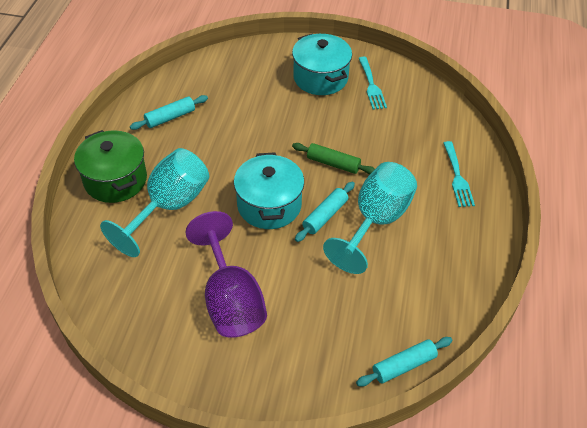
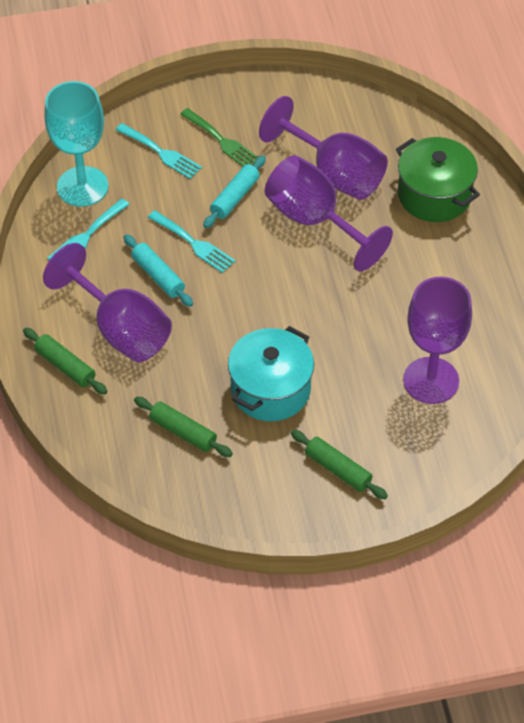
green fork: none = 0 -> [181,108,258,167] = 1
green rolling pin: [292,143,375,174] = 1 -> [23,328,107,395] [134,397,233,457] [291,430,388,499] = 3
purple goblet: [186,211,267,338] = 1 -> [43,243,172,362] [259,96,388,200] [265,155,393,271] [403,277,472,404] = 4
turquoise fork: [359,57,387,110] [443,141,475,207] = 2 -> [47,198,130,260] [116,123,202,179] [148,210,235,273] = 3
turquoise goblet: [100,148,209,257] [323,162,417,274] = 2 -> [44,81,109,207] = 1
turquoise pot: [234,152,304,229] [292,33,352,95] = 2 -> [228,326,314,421] = 1
turquoise rolling pin: [130,95,208,130] [295,182,355,242] [356,337,453,387] = 3 -> [124,234,193,307] [203,156,266,228] = 2

